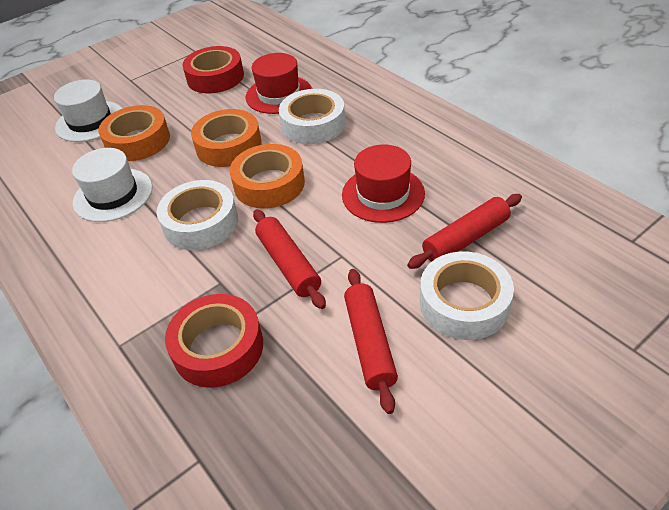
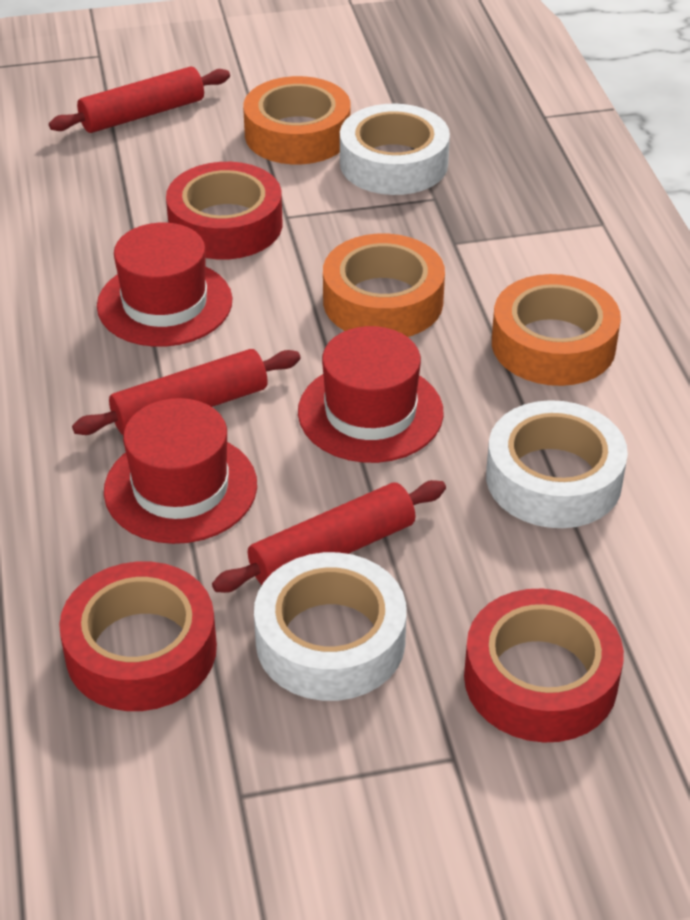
red hat: [246,53,312,114] [342,144,425,223] = 2 -> [97,223,232,347] [104,398,257,544] [298,326,444,463] = 3
red tape: [165,294,263,388] [182,46,244,93] = 2 -> [59,562,217,711] [166,162,282,260] [464,589,624,743] = 3
white hat: [54,79,122,142] [72,148,152,222] = 2 -> none = 0

